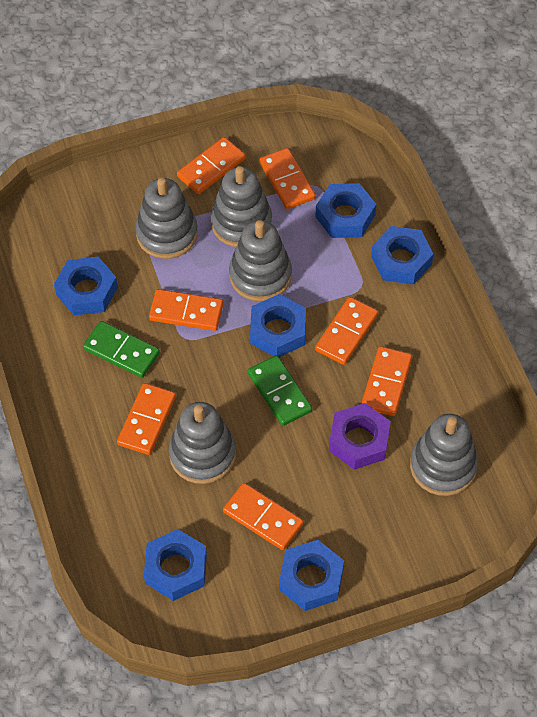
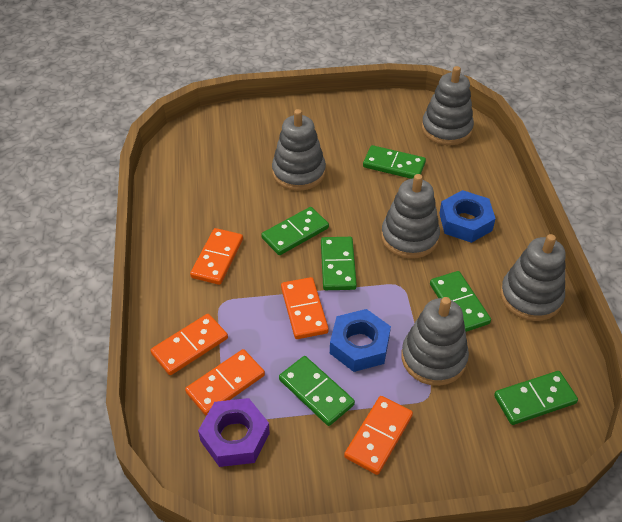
blue nut: [54,257,118,315] [144,529,207,601] [250,294,306,357] [279,540,344,611] [315,183,376,238] [371,226,433,285] = 6 -> [330,309,391,372] [439,190,496,243] = 2
green domino: [83,321,160,378] [248,355,312,426] = 2 -> [261,207,329,255] [279,356,355,426] [321,237,357,290] [363,145,426,179] [430,271,491,332] [494,371,578,425] = 6
orange domino: [117,383,176,455] [149,289,223,331] [177,137,246,194] [223,483,304,550] [259,148,316,209] [315,297,378,365] [361,346,412,416] = 7 -> [150,314,228,375] [185,349,265,416] [190,228,243,285] [281,277,329,339] [344,396,413,475] = 5

